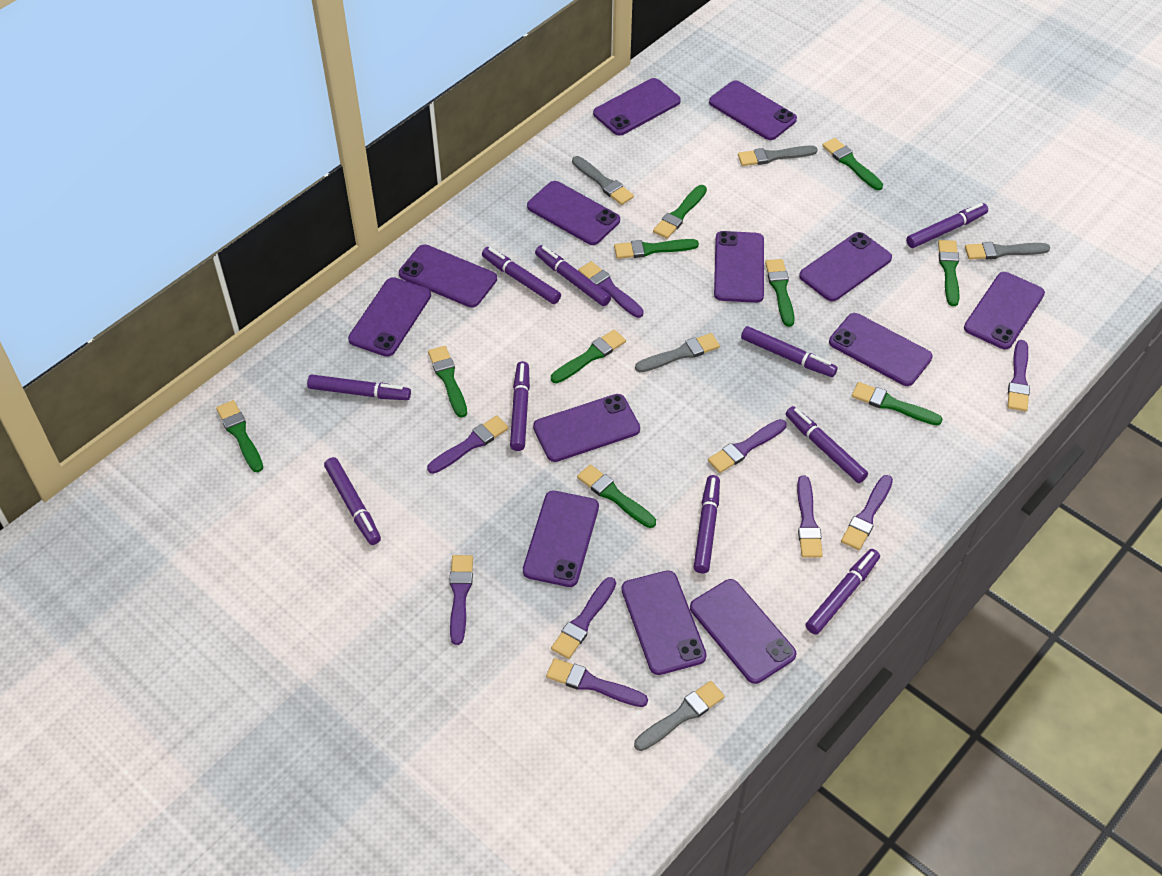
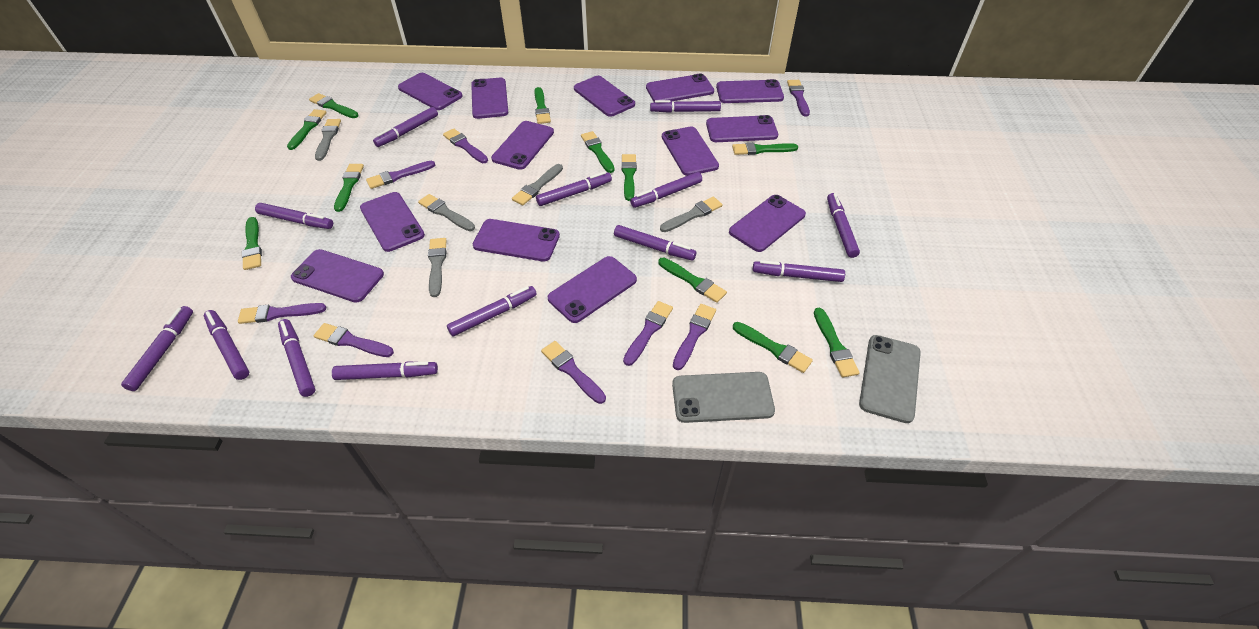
green brush: [216,400,263,472] [428,346,467,418] [551,330,626,383] [577,464,656,528] [614,239,699,259] [653,185,707,239] [765,259,795,327] [822,138,883,190] [852,382,943,426] [938,240,959,306] = 10 -> [242,217,262,270] [287,109,326,150] [309,93,358,118] [334,164,364,212] [534,87,551,124] [581,131,615,173] [621,154,637,201] [659,257,727,303] [732,142,798,155] [733,322,813,373] [814,308,860,378] = 11
grey phone: none = 0 -> [672,372,775,423] [859,335,921,423] = 2
purple brush: [427,416,509,474] [449,555,473,645] [546,658,648,707] [551,577,616,659] [578,261,644,318] [708,419,787,473] [797,475,823,558] [841,475,893,550] [1008,340,1030,411] = 9 -> [238,303,326,324] [314,323,394,357] [366,161,435,189] [443,129,488,163] [541,341,606,404] [623,301,673,366] [673,304,716,370] [787,80,810,117] = 8
purple marker: [307,374,411,400] [324,457,381,545] [482,247,561,304] [510,361,530,451] [535,245,611,306] [694,475,720,573] [741,326,838,377] [786,406,868,483] [806,549,880,635] [906,203,988,248] = 10 -> [121,306,193,391] [204,310,249,380] [255,203,333,229] [278,319,315,397] [332,361,438,380] [373,107,438,147] [447,286,537,337] [536,171,612,206] [614,225,696,261] [630,172,702,208] [650,100,721,113] [753,260,845,282] [827,193,860,258] = 13

